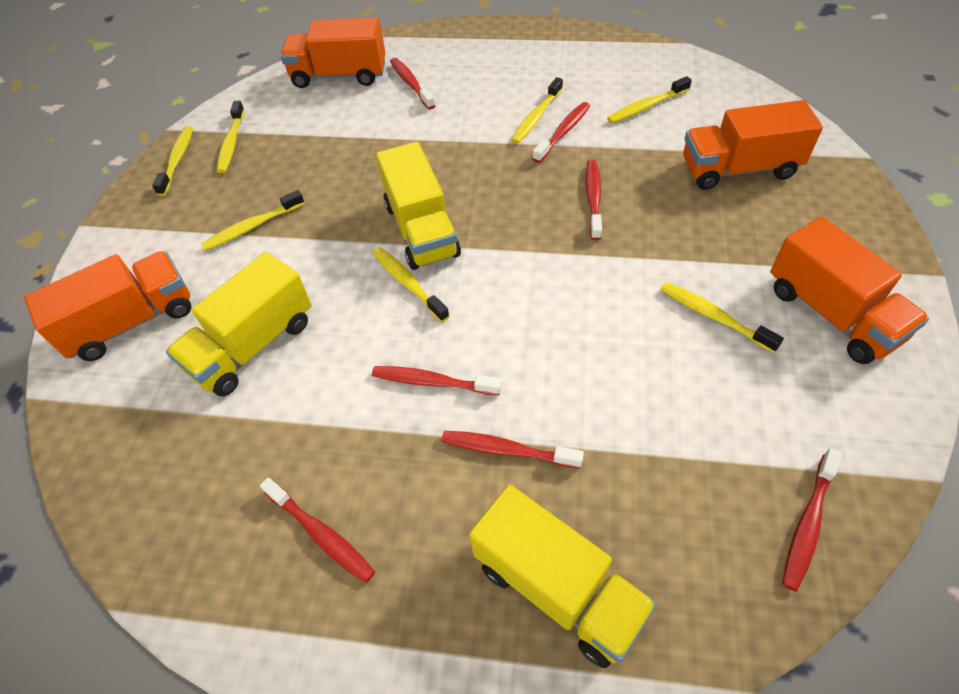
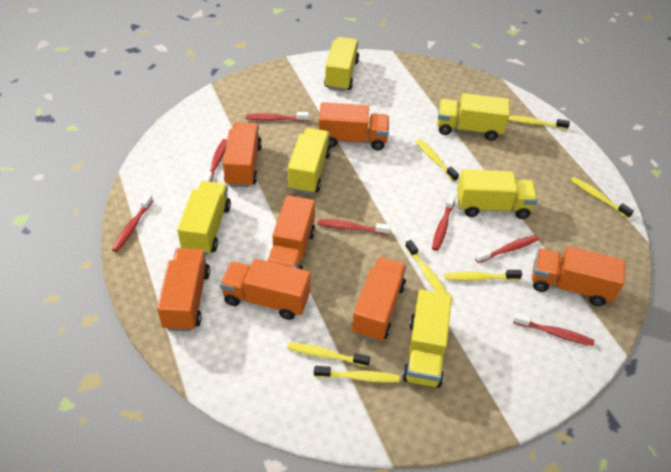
orange truck: [24,251,191,361] [281,17,385,88] [683,100,823,190] [770,217,929,364] = 4 -> [157,248,210,332] [220,259,310,320] [223,122,262,187] [267,195,315,270] [319,102,389,151] [352,257,406,342] [532,246,625,306] = 7
yellow truck: [166,252,312,396] [376,142,461,270] [469,485,657,668] = 3 -> [177,181,231,255] [288,128,331,194] [324,37,359,91] [402,290,452,388] [437,93,510,141] [457,169,538,219] = 6

